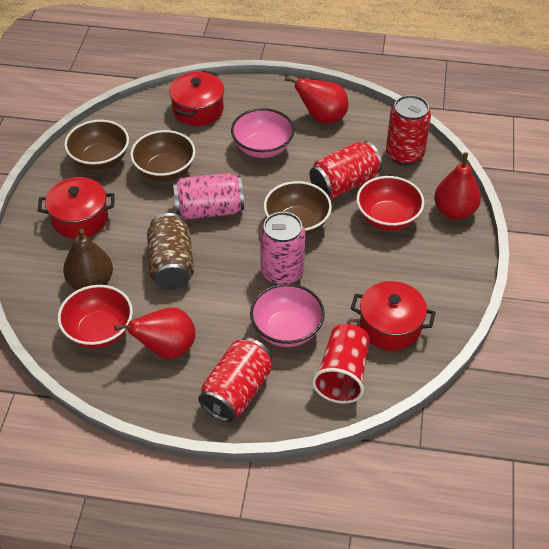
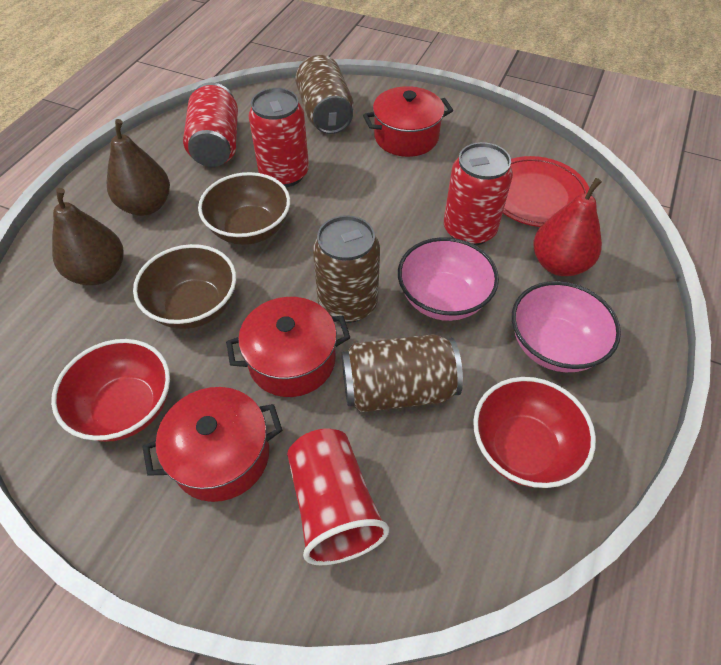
brown bowl: [64,120,129,170] [130,130,195,181] [264,181,332,236] = 3 -> [133,244,236,329] [198,172,290,245] = 2
brown can: [147,213,194,290] = 1 -> [295,55,354,134] [313,215,380,323] [342,334,463,412] = 3
brown pear: [63,229,113,290] = 1 -> [52,188,124,285] [106,119,170,216] = 2
pink can: [173,173,244,220] [260,212,305,285] = 2 -> none = 0
red pear: [114,307,196,359] [285,77,348,124] [434,152,481,220] = 3 -> [533,178,602,276] = 1
red plate: none = 0 -> [503,156,590,227] = 1

